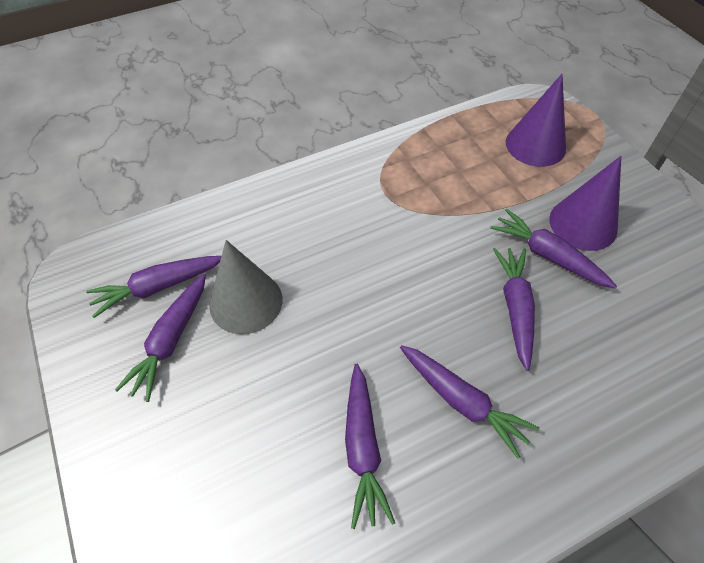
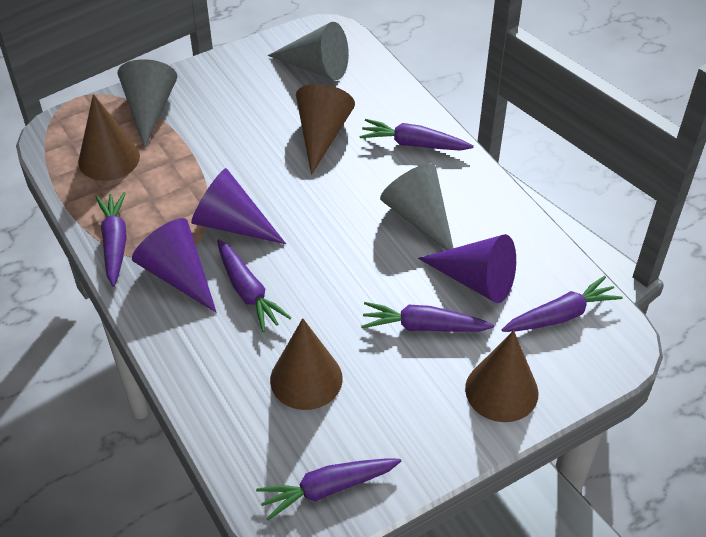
brown cone: none = 0 -> [78,94,140,181] [270,318,343,410] [296,84,355,175] [465,330,538,422] = 4
grey cone: [209,240,282,334] = 1 -> [118,59,177,148] [268,22,349,80] [380,163,453,250] = 3
purple cone: [506,74,566,167] [549,156,621,251] = 2 -> [132,218,217,313] [191,168,286,244] [418,234,516,303] = 3

